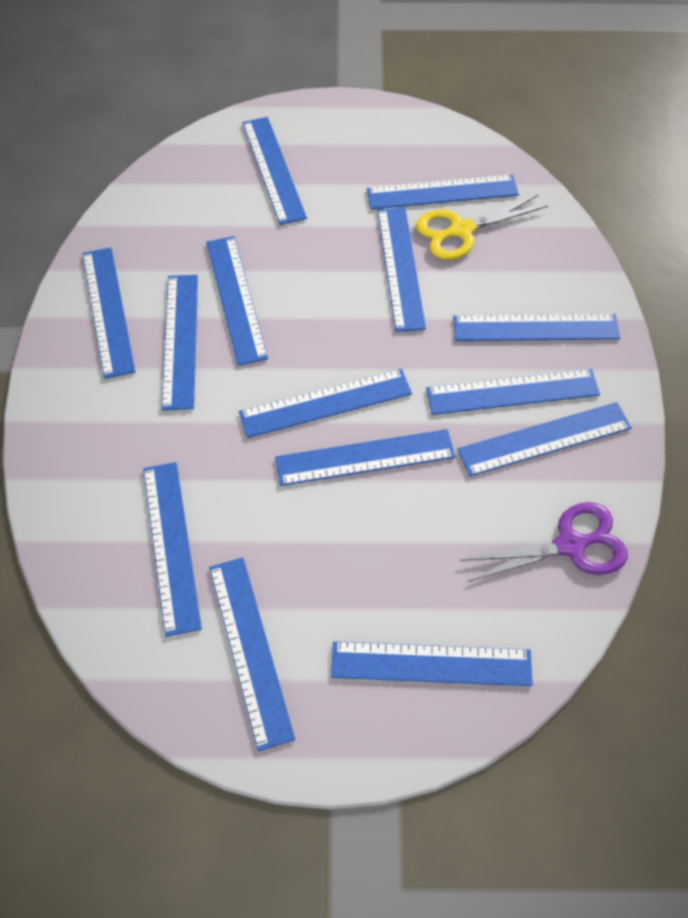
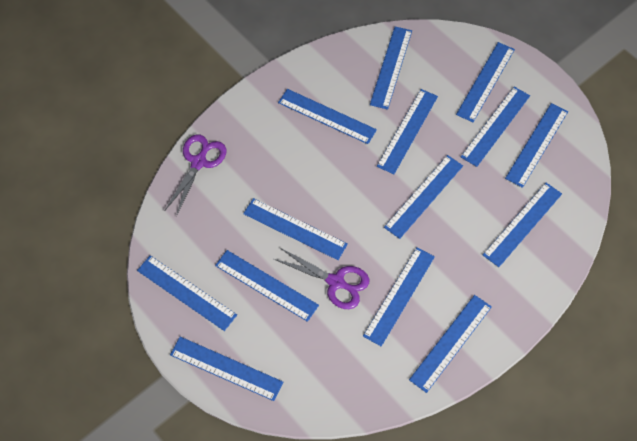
purple scissors: [460,502,628,582] = 1 -> [165,135,226,216] [274,248,370,309] = 2
yellow scissors: [416,195,548,260] = 1 -> none = 0

